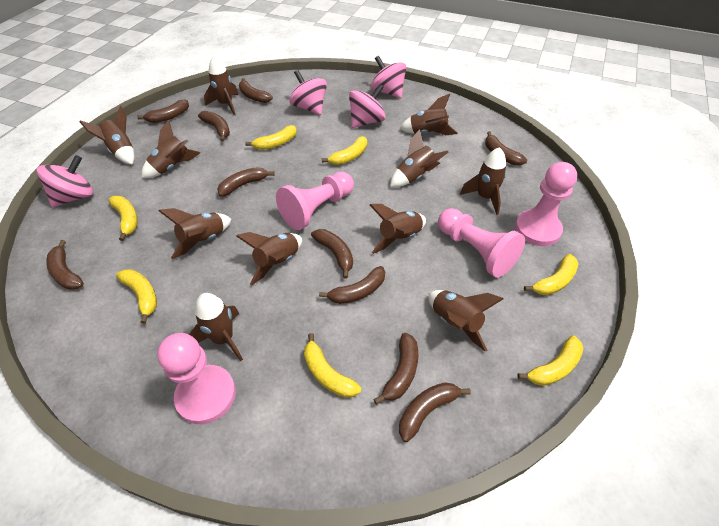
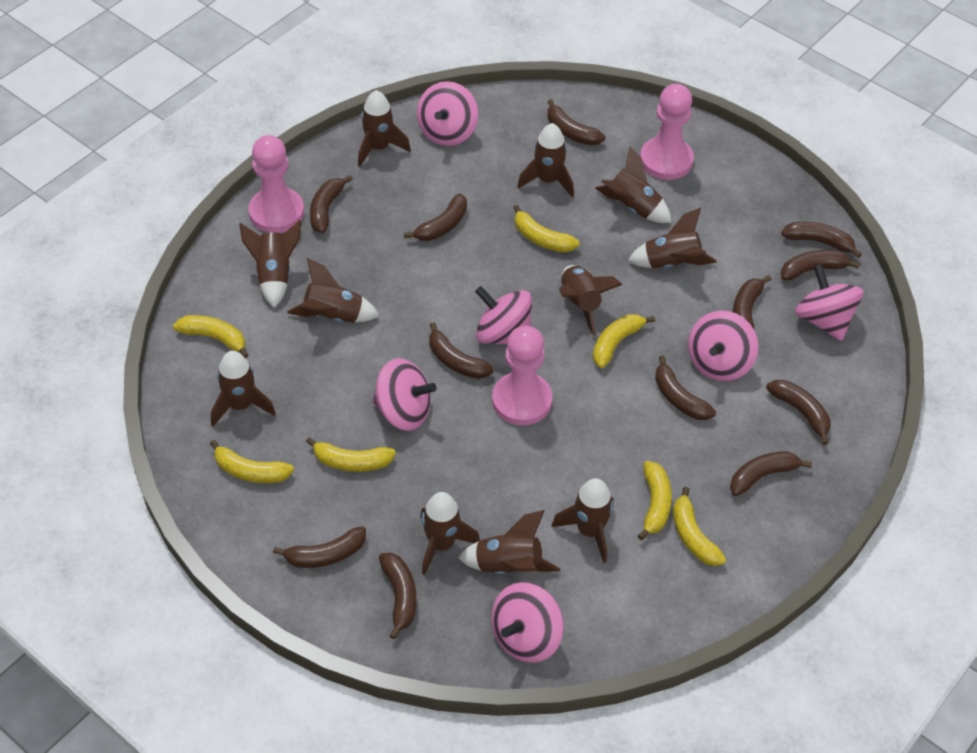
brown banana: [46,240,84,290] [137,100,189,123] [198,111,230,142] [217,167,275,197] [239,78,273,103] [311,229,353,279] [319,266,385,304] [373,333,418,405] [399,382,471,442] [485,131,527,166] = 10 -> [273,526,366,568] [310,175,353,233] [379,553,416,639] [404,193,467,241] [429,322,494,379] [547,99,605,145] [655,355,716,420] [730,451,812,496] [733,275,771,329] [766,380,831,445] [781,221,862,258] [781,250,860,281] = 12
pink pawn: [157,333,236,424] [276,172,354,230] [438,208,525,278] [515,162,577,246] = 4 -> [248,135,304,233] [492,326,552,425] [640,84,694,180] = 3
pink spinning top: [36,155,93,207] [289,70,327,115] [349,84,386,128] [371,56,407,98] = 4 -> [372,358,436,431] [417,81,478,146] [475,286,532,344] [491,582,564,663] [688,310,758,381] [795,264,863,341] = 6

